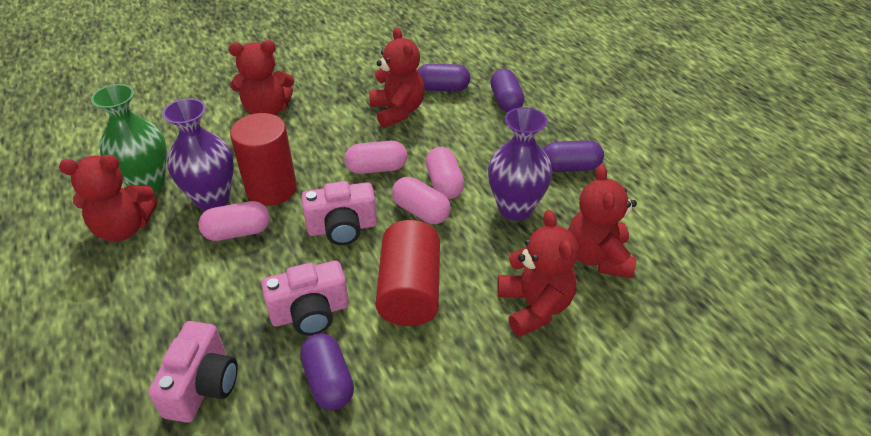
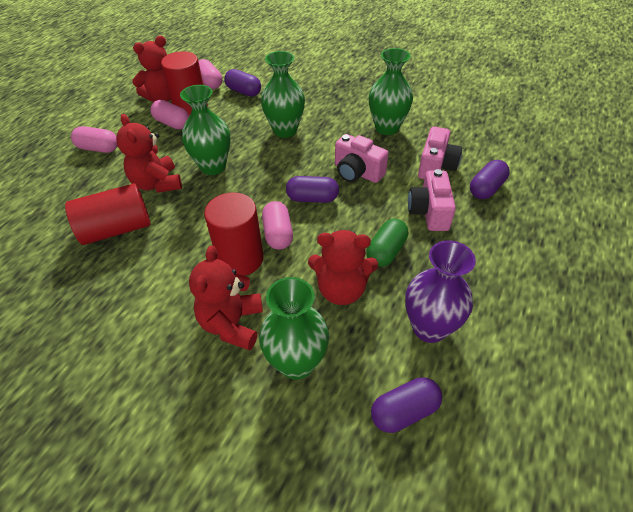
green capsule: none = 0 -> [366,219,408,267] = 1
green vase: [91,84,167,193] = 1 -> [180,85,231,175] [259,277,329,380] [261,51,305,138] [369,48,413,135] = 4
purple vase: [162,98,234,211] [488,107,552,221] = 2 -> [405,240,476,343] = 1
red cylinder: [230,113,297,206] [376,220,440,326] = 2 -> [65,183,150,245] [161,51,208,116] [204,192,264,276] = 3
red teddy bear: [59,155,157,242] [229,40,294,115] [369,27,425,128] [497,210,579,337] [568,164,637,278] = 5 -> [116,114,182,193] [132,36,171,102] [189,246,263,350] [308,230,378,305] = 4

